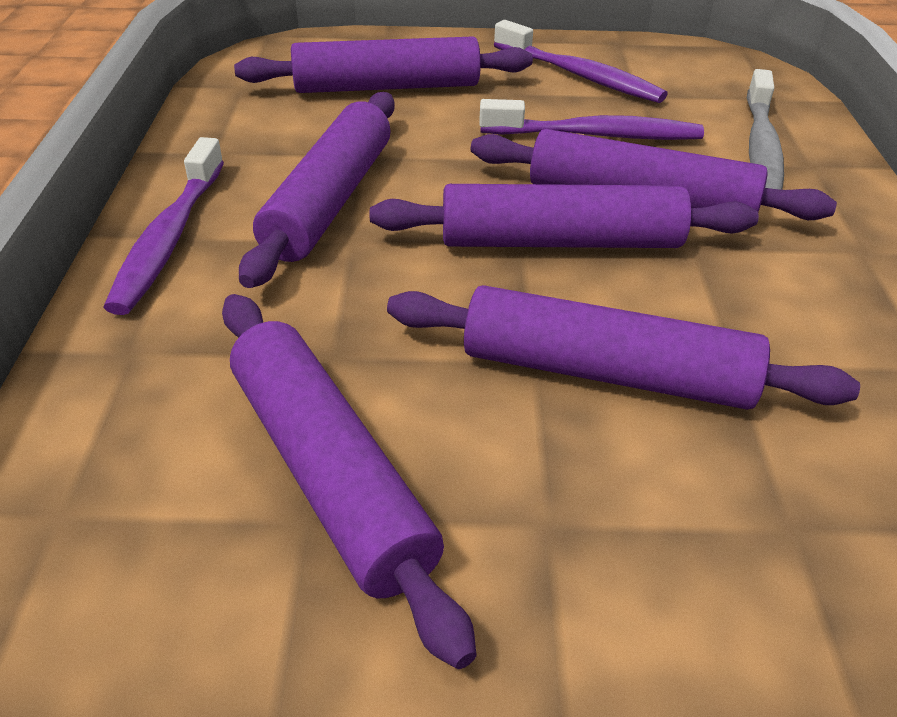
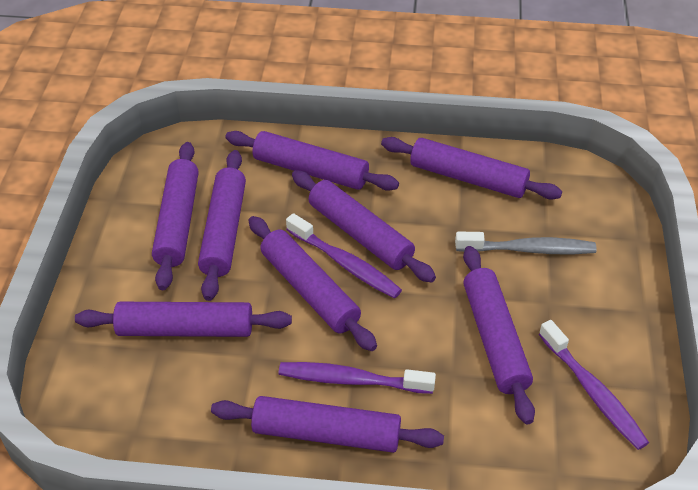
purple rolling pin: [222,294,476,669] [234,37,533,93] [239,92,395,288] [370,184,759,248] [387,285,860,410] [471,129,837,220] = 6 -> [75,302,292,337] [152,142,199,290] [198,150,246,301] [211,396,444,453] [226,131,399,191] [249,216,377,351] [292,170,436,283] [381,137,562,200] [463,246,535,424] = 9

